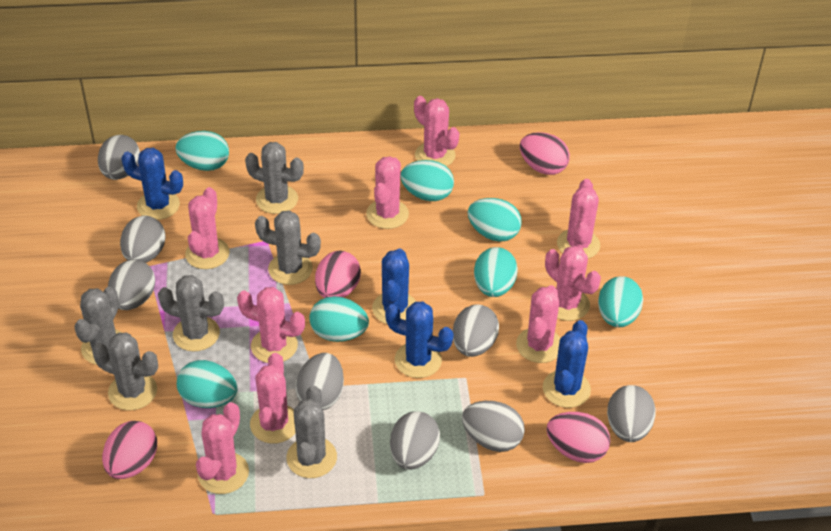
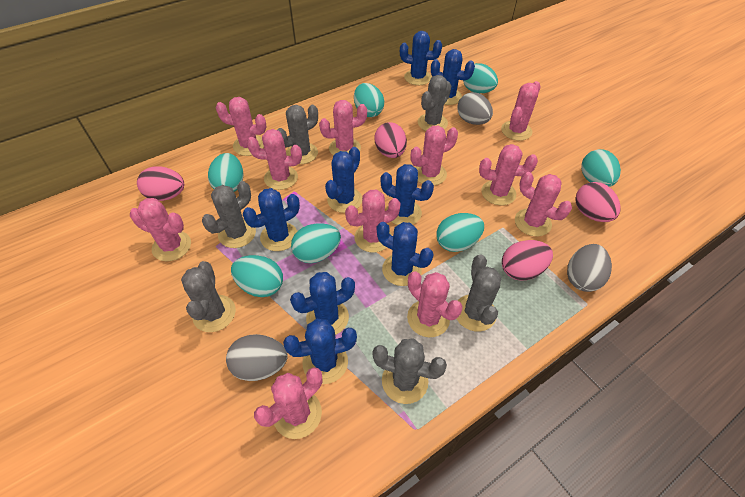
blue cactus: [121,148,183,220] [372,249,416,324] [385,301,454,378] [543,320,591,408] = 4 -> [242,188,300,251] [283,319,357,384] [290,272,355,335] [325,147,362,213] [377,222,434,286] [380,164,434,225] [400,31,442,85] [431,49,475,105] = 8
grey egg: [98,135,140,180] [108,259,155,310] [120,216,166,263] [295,353,344,410] [390,411,440,470] [453,304,499,357] [462,401,525,452] [607,385,656,442] = 8 -> [226,334,288,381] [457,92,493,125] [567,244,612,292] = 3
pink cactus: [185,187,230,269] [196,402,249,494] [237,287,305,363] [250,353,295,444] [366,157,409,229] [414,96,459,167] [516,285,561,363] [545,246,601,321] [557,179,600,259] = 9 -> [130,198,191,261] [216,97,267,156] [247,129,302,190] [254,367,322,439] [319,100,367,155] [345,190,401,252] [407,271,463,337] [410,126,458,186] [479,144,538,205] [501,81,541,141] [515,172,572,237] = 11

